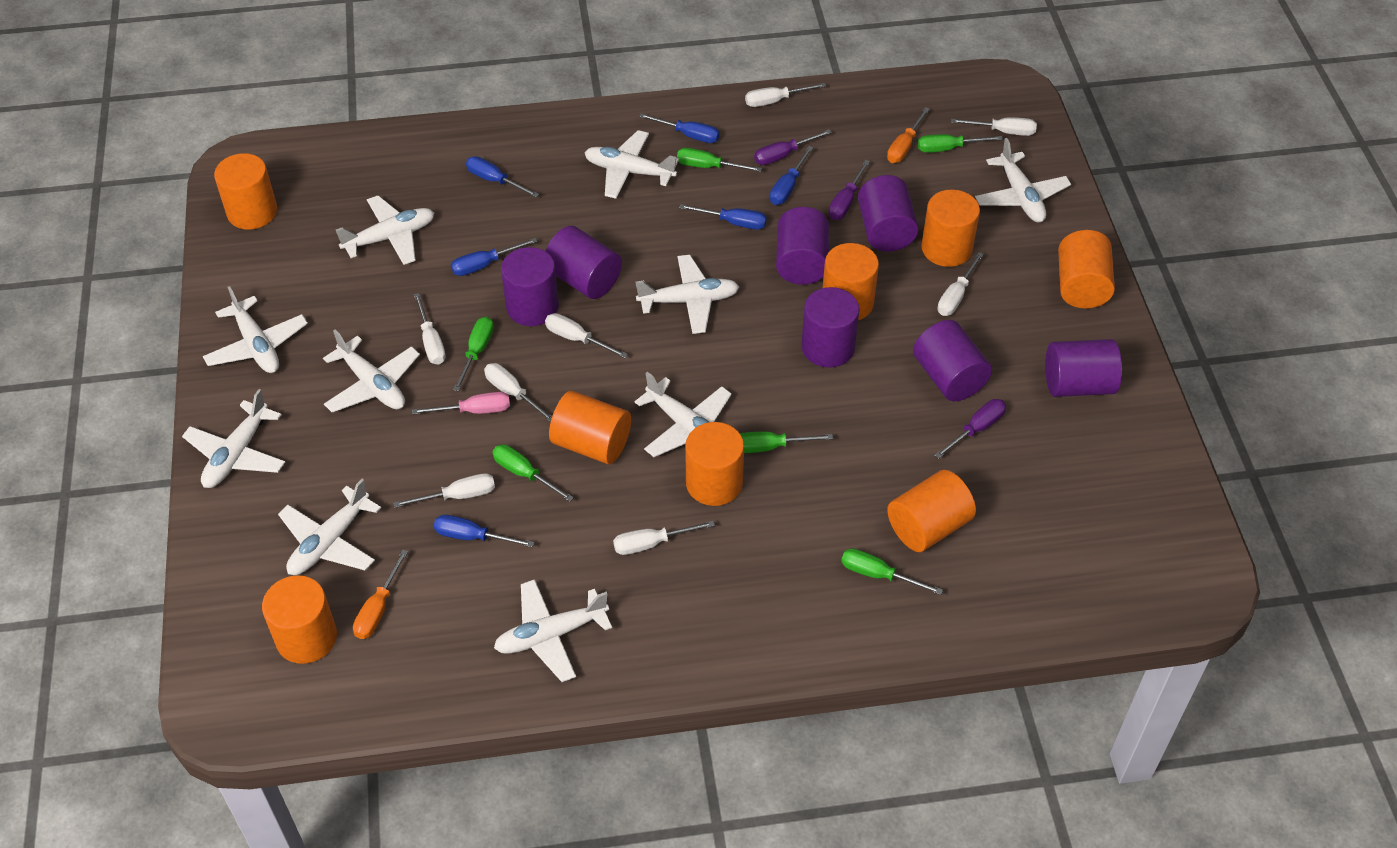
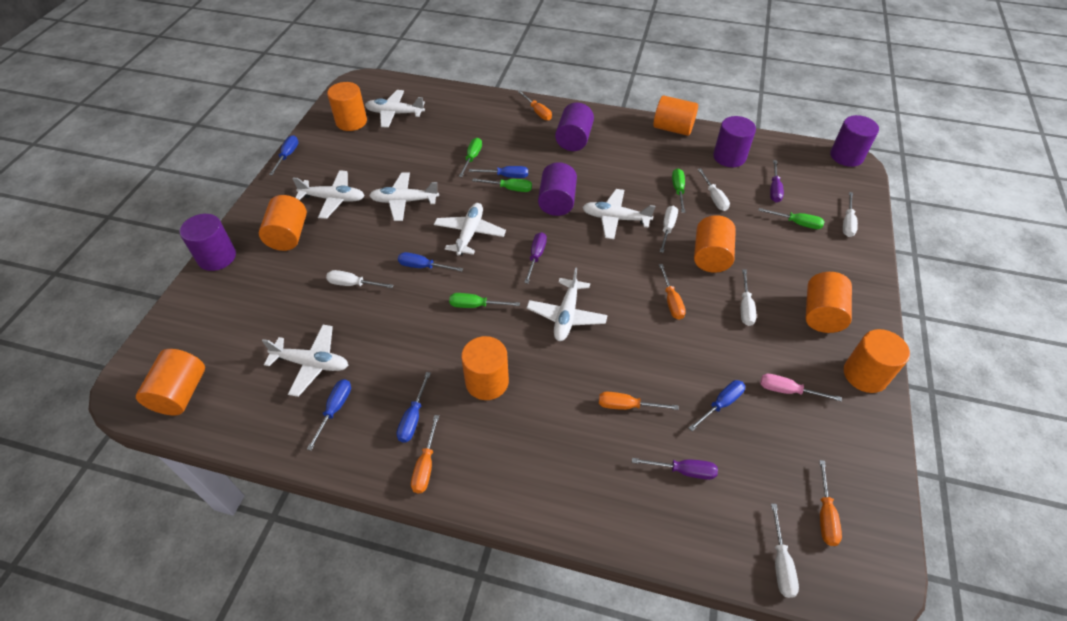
green screwdriver: [453,317,494,392] [492,444,574,502] [677,148,762,172] [740,432,833,453] [841,548,943,595] [918,134,1003,153] = 6 -> [449,293,520,308] [459,138,482,177] [472,178,532,192] [672,169,686,213] [758,208,825,229] = 5
orange screwdriver: [353,549,408,639] [887,107,930,163] = 2 -> [411,415,439,493] [518,90,552,121] [599,392,679,410] [659,264,686,320] [819,460,842,546] = 5
purple cylinder: [501,247,559,326] [546,226,622,299] [776,207,829,285] [801,287,860,367] [858,175,919,252] [913,320,992,401] [1045,339,1122,397] = 7 -> [179,214,236,271] [538,162,577,216] [555,102,594,151] [713,116,756,167] [830,115,879,167] = 5
white plane: [182,389,285,488] [203,286,308,373] [278,479,381,575] [323,329,420,412] [336,195,434,265] [494,579,612,682] [584,130,679,199] [634,372,732,457] [635,255,739,334] [975,138,1071,222] = 10 -> [262,325,348,397] [292,170,365,219] [365,90,425,128] [369,173,439,221] [434,203,506,256] [527,267,608,341] [582,189,655,239] = 7
white screwdriver: [394,473,495,508] [414,293,446,365] [484,363,552,422] [545,313,628,358] [613,521,715,555] [745,83,826,107] [937,252,984,316] [951,117,1037,136] = 8 -> [326,270,394,288] [660,206,678,253] [698,168,730,211] [741,269,757,326] [771,504,799,598] [843,192,858,237] = 6

